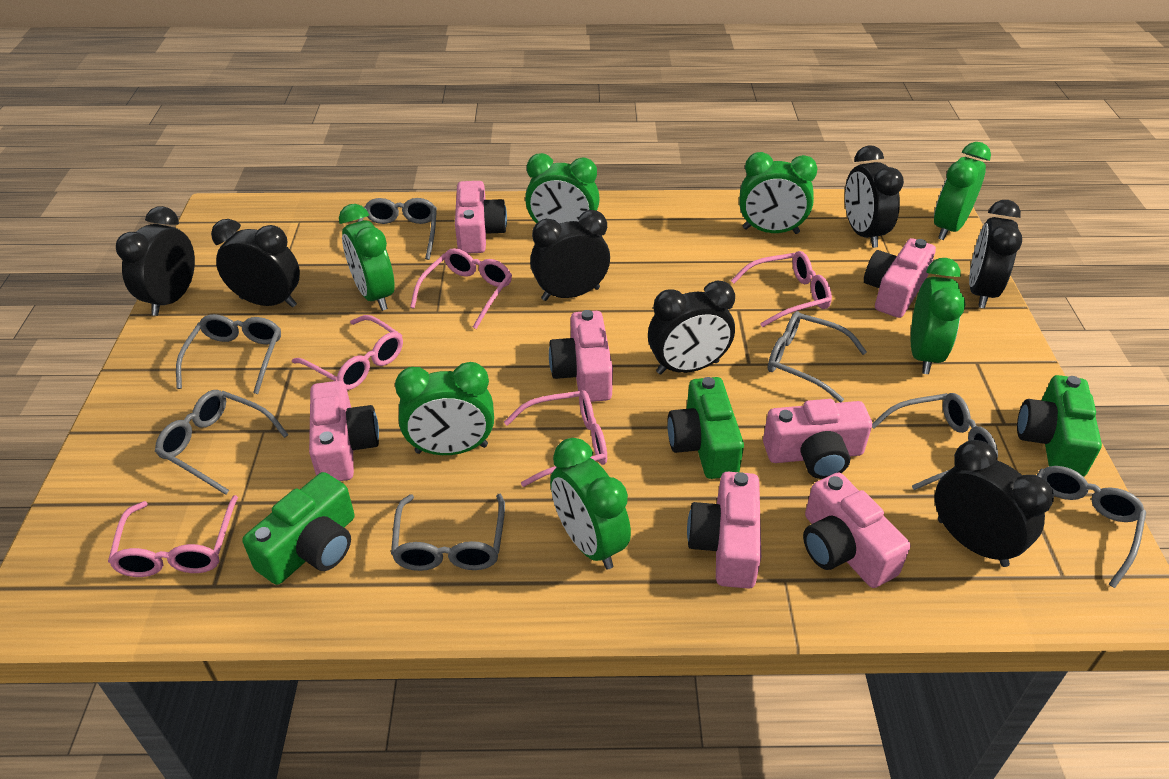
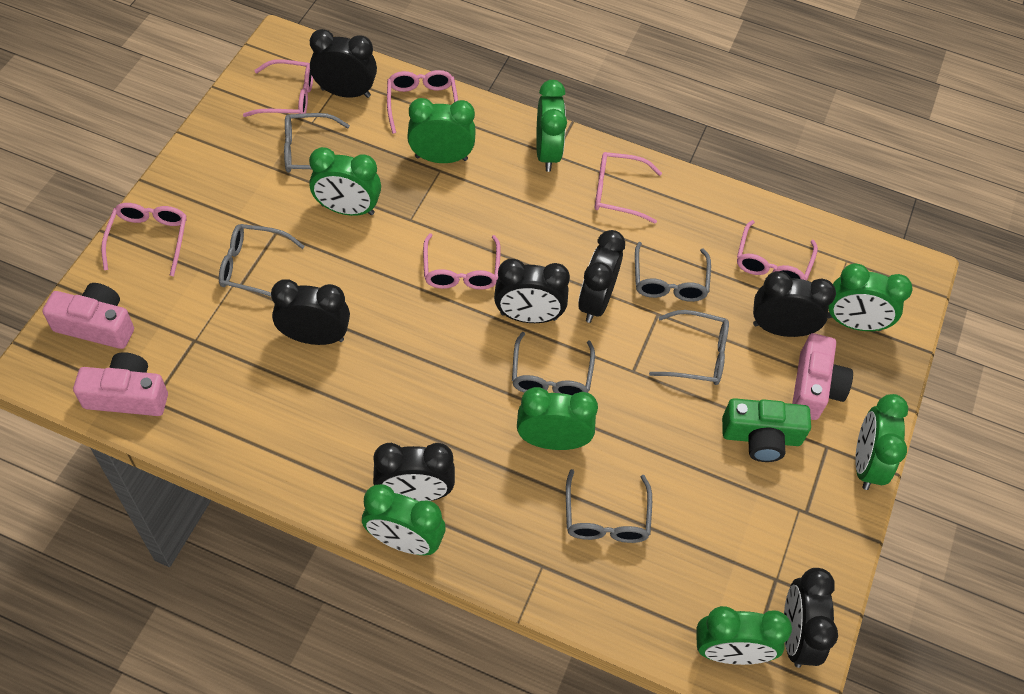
green camera: [242,472,355,585] [667,377,744,479] [1017,375,1102,477] = 3 -> [722,398,811,462] = 1
green clock: [339,204,394,311] [395,362,494,455] [525,153,600,224] [550,438,631,569] [739,152,818,234] [911,258,966,374] [934,142,991,240] = 7 -> [309,147,381,216] [362,484,446,555] [407,98,476,163] [517,387,598,450] [536,80,567,172] [696,606,792,665] [828,263,912,331] [855,394,908,490] = 8
grey glasses: [155,390,288,495] [176,314,281,394] [358,198,437,260] [391,494,505,571] [768,311,867,402] [872,393,998,490] [1037,466,1146,588] = 7 -> [219,224,305,297] [284,113,350,173] [512,332,595,396] [566,469,652,543] [635,242,711,302] [649,310,729,385] = 6
pink camera: [309,381,379,481] [455,181,507,253] [549,310,613,402] [687,472,761,589] [763,399,872,479] [803,472,910,588] [864,238,936,318] = 7 -> [43,283,134,349] [73,352,168,416] [792,333,853,420] = 3
pink glasses: [108,495,238,577] [292,315,403,390] [410,248,512,329] [504,390,607,487] [731,251,832,327] = 5 -> [101,203,187,276] [243,59,313,117] [387,70,458,134] [423,233,501,290] [594,152,662,224] [737,220,818,280] = 6

